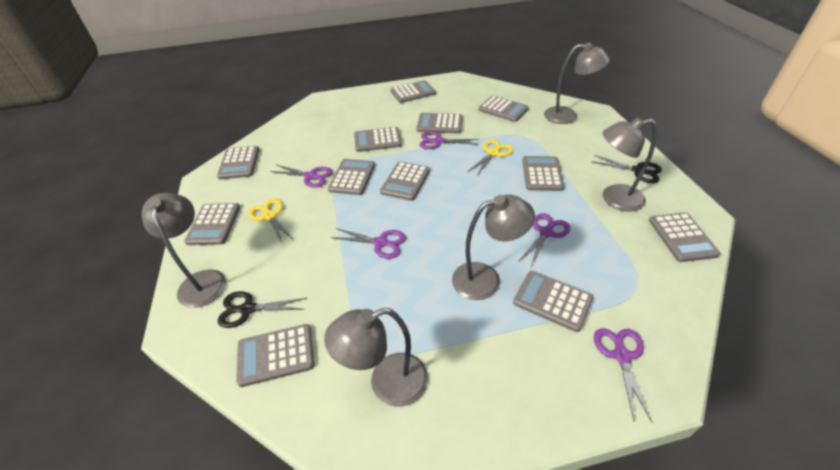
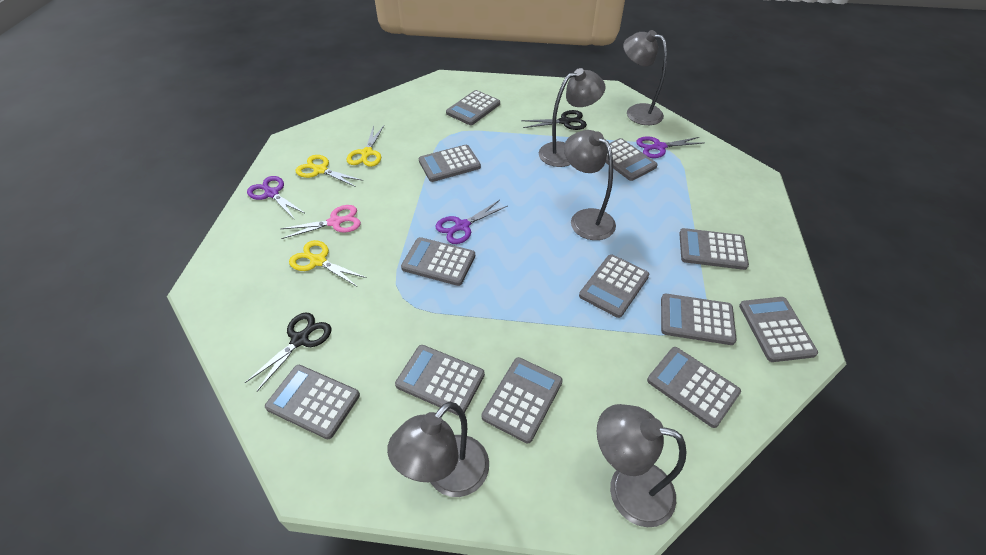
pink scissors: none = 0 -> [281,205,361,239] = 1
purple scissors: [270,164,332,188] [331,228,406,259] [420,131,479,149] [518,213,570,267] [594,328,652,422] = 5 -> [247,176,306,220] [435,200,507,244] [636,136,703,158] = 3
yellow scissors: [248,199,294,245] [467,140,513,176] = 2 -> [289,240,367,286] [295,155,363,187] [347,125,384,167] = 3

